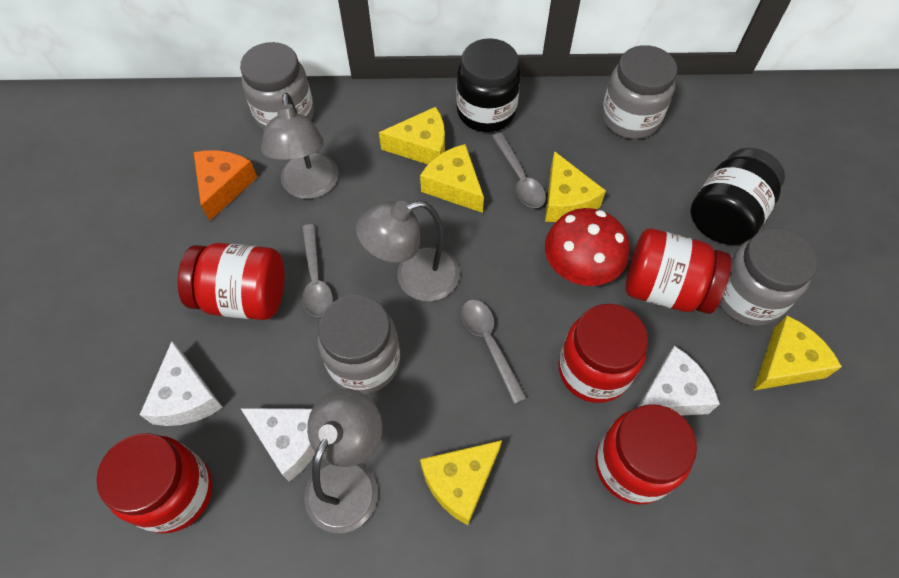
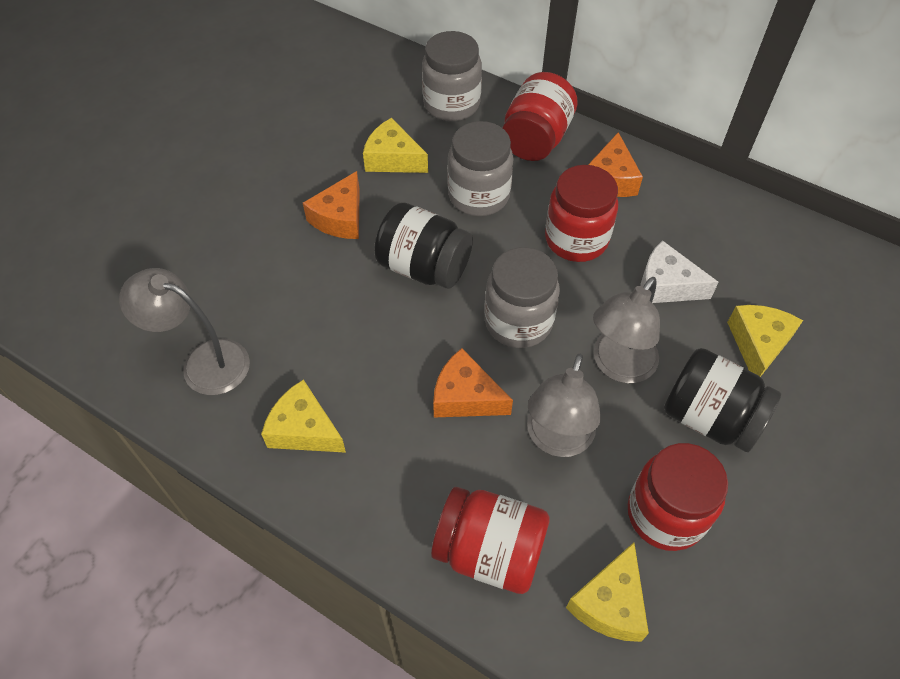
grey jar: [240,42,314,131] [318,295,400,394] [602,45,677,139] [719,228,817,326] = 4 -> [422,31,482,121] [447,121,513,216] [484,247,560,348] = 3
grey spoon: [302,224,333,317] [461,300,527,404] [492,132,546,208] = 3 -> none = 0
orange cheese: [194,150,257,221] = 1 -> [303,171,360,239] [433,348,513,417] [588,132,643,197] = 3
red jar: [96,433,213,533] [178,243,285,320] [558,304,648,403] [595,404,697,505] [626,229,731,314] = 5 -> [431,487,550,594] [502,72,578,161] [545,165,618,262] [628,443,728,551] = 4
red mushroom: [545,208,629,286] = 1 -> none = 0
white cheese: [140,341,223,426] [240,408,315,482] [637,346,720,416] = 3 -> [640,240,719,303] = 1
yellow cheese: [379,107,445,164] [420,144,484,213] [420,440,502,525] [545,151,606,222] [753,316,842,391] = 5 -> [261,380,346,453] [363,118,428,173] [566,542,649,642] [727,305,803,377] = 4

